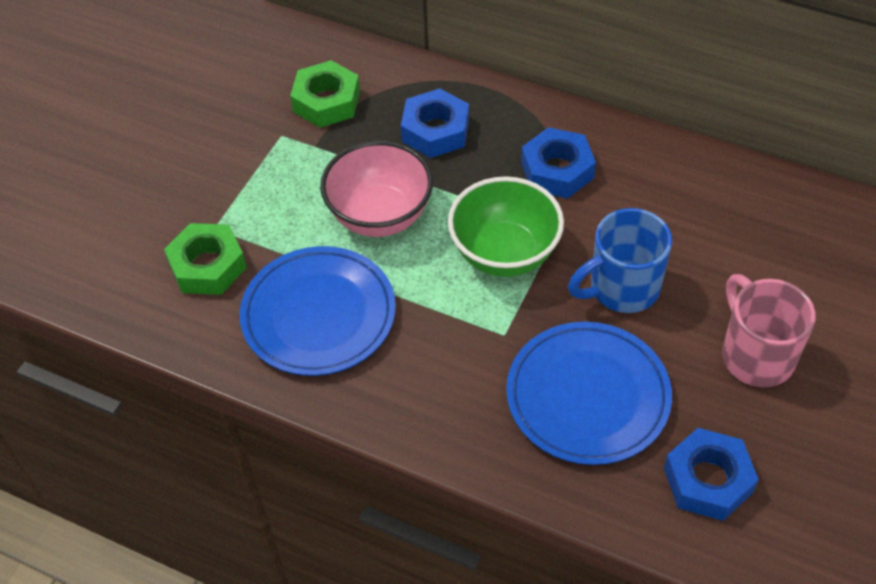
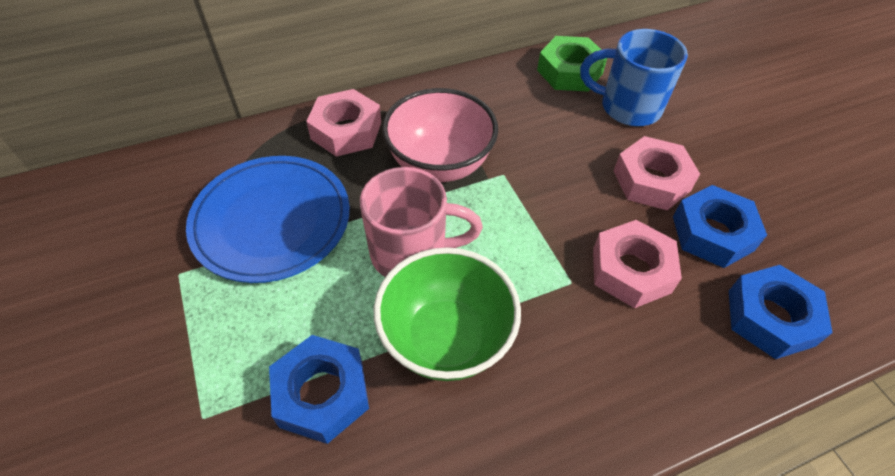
blue plate: [240,246,396,376] [506,322,672,465] = 2 -> [186,156,350,283] = 1
green nut: [164,223,247,295] [290,60,360,128] = 2 -> [537,36,607,92] = 1
pink nut: none = 0 -> [306,89,381,157] [593,220,682,308] [614,136,700,210] = 3

